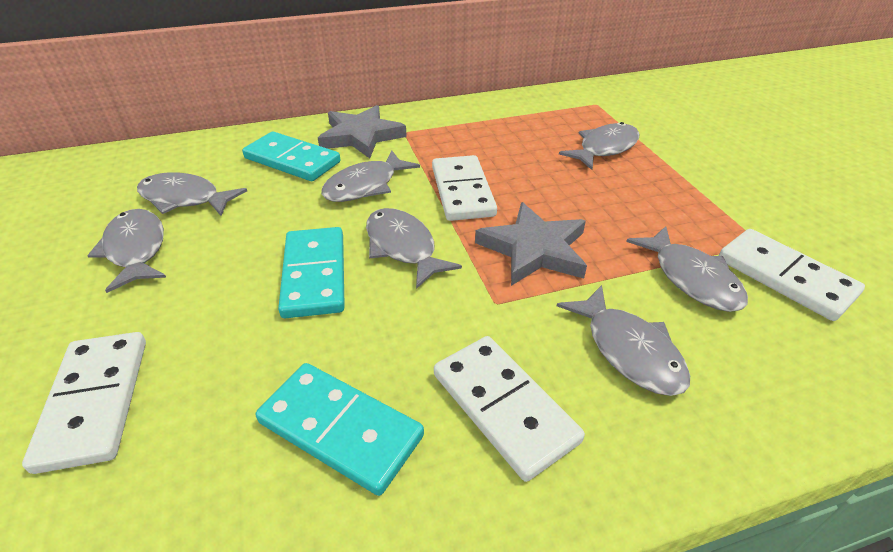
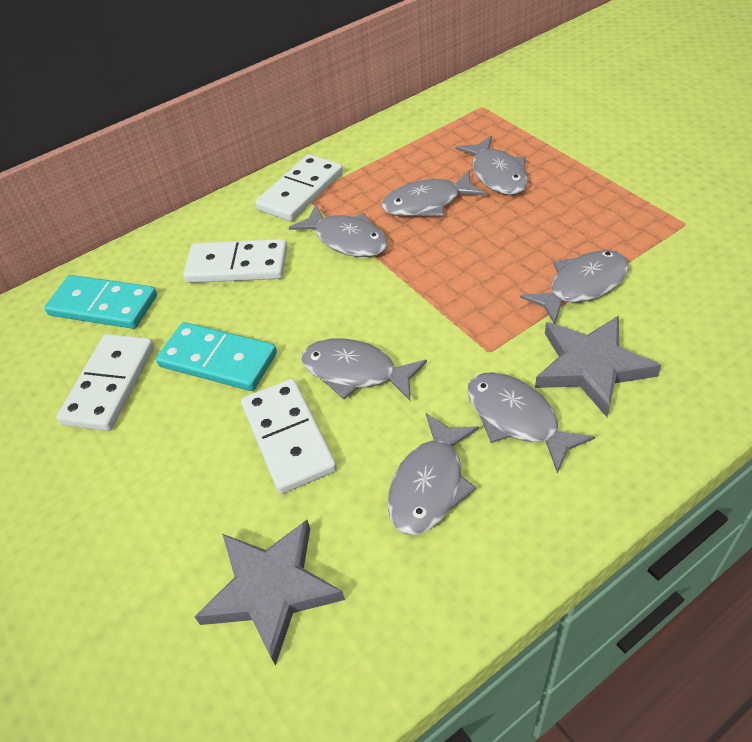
turquoise domino: [242,132,341,181] [256,363,424,496] [278,227,345,318] = 3 -> [44,275,157,329] [156,322,277,391] = 2

